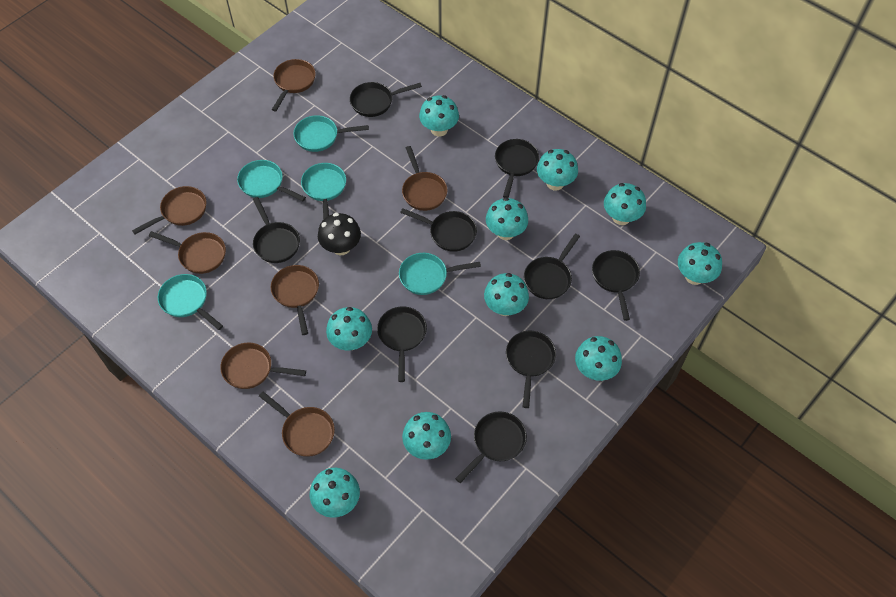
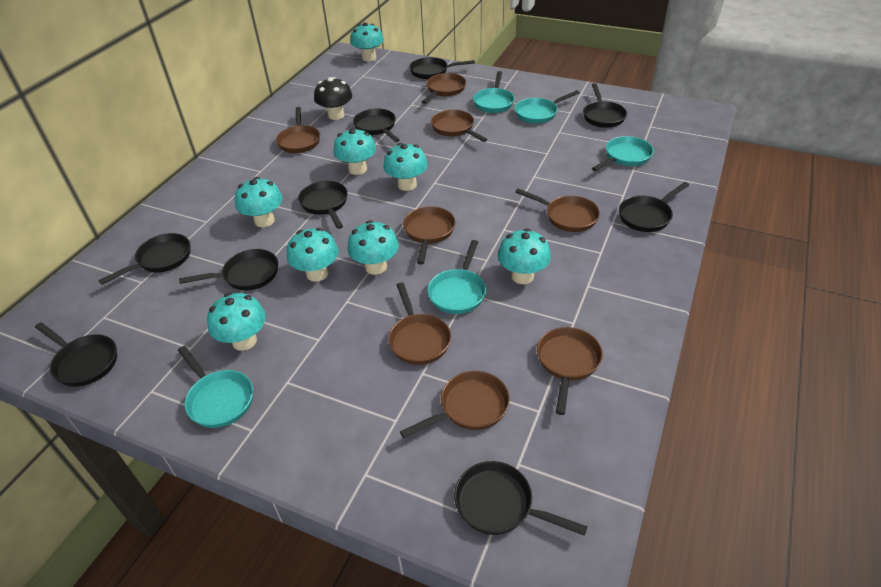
brown pan: [132,186,206,234] [149,231,226,274] [220,342,306,389] [259,392,335,457] [271,265,319,335] [272,59,316,111] [402,146,448,211] = 7 -> [276,107,320,153] [388,282,451,365] [400,371,510,438] [403,207,455,265] [422,73,466,104] [431,110,487,142] [515,188,600,232] [537,327,603,415] = 8
turquoise mushroom: [310,468,360,518] [326,307,372,350] [402,412,451,460] [419,95,459,137] [484,273,529,316] [486,197,528,240] [537,149,578,190] [575,336,622,381] [604,183,646,225] [678,242,722,285] = 10 -> [207,293,266,351] [235,177,283,227] [287,228,339,282] [333,128,376,175] [348,220,399,275] [350,22,384,61] [383,143,428,191] [498,228,551,284] = 8

